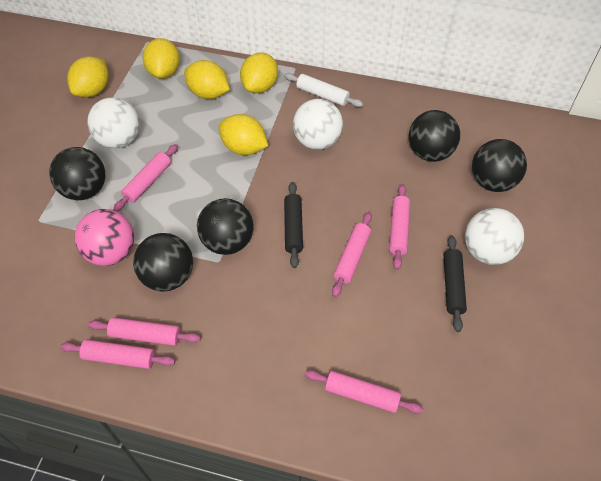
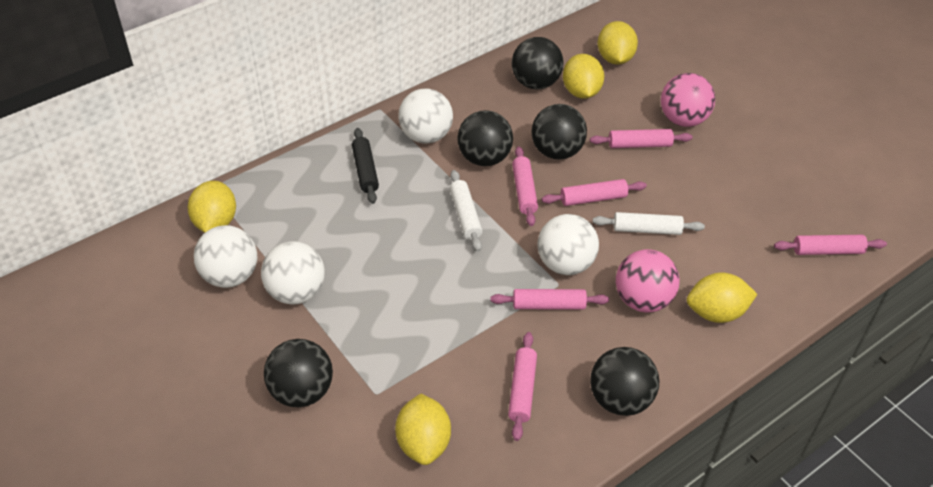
black rolling pin: [284,182,303,268] [444,235,467,332] = 2 -> [352,128,379,204] = 1
pink ball: [74,209,134,266] = 1 -> [616,249,680,313] [661,73,715,127] = 2
white ball: [87,97,140,148] [293,99,343,150] [465,208,524,265] = 3 -> [194,225,257,288] [261,241,325,304] [398,89,453,144] [538,214,599,275] = 4
white rolling pin: [284,73,363,107] = 1 -> [450,170,482,252] [593,212,705,235] = 2

